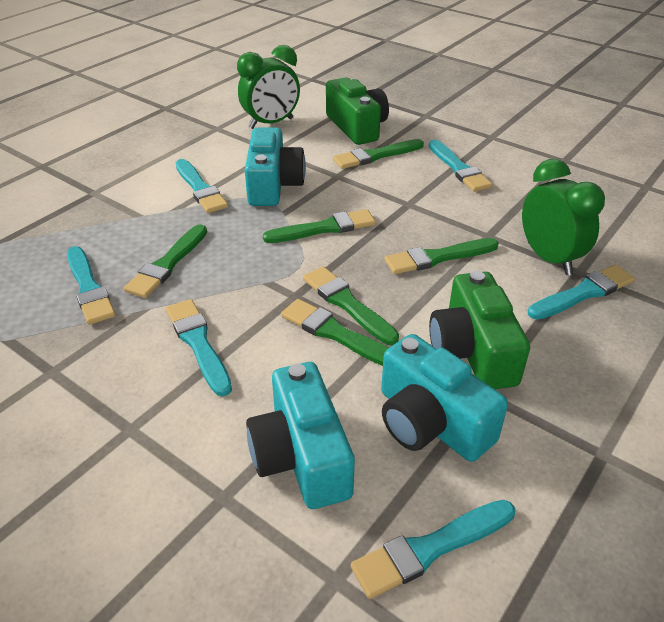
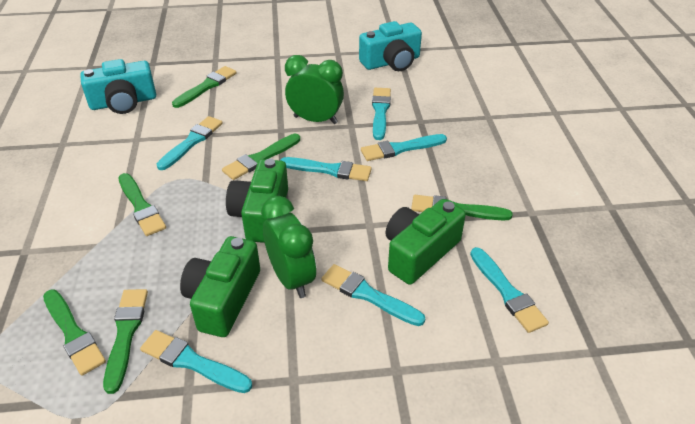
green camera: [326,77,389,145] [429,271,530,389] = 2 -> [180,236,260,337] [226,159,288,243] [385,199,466,285] = 3
turquoise brush: [67,246,116,325] [166,299,232,396] [175,159,228,213] [351,500,515,599] [429,140,492,192] [528,265,635,320] = 6 -> [140,330,252,393] [157,116,223,170] [280,157,372,181] [321,264,425,326] [361,134,447,161] [372,88,391,140] [470,247,549,333] = 7
turquoise camera: [245,127,306,206] [246,362,355,509] [381,334,508,462] = 3 -> [80,59,156,114] [359,21,422,71] = 2

